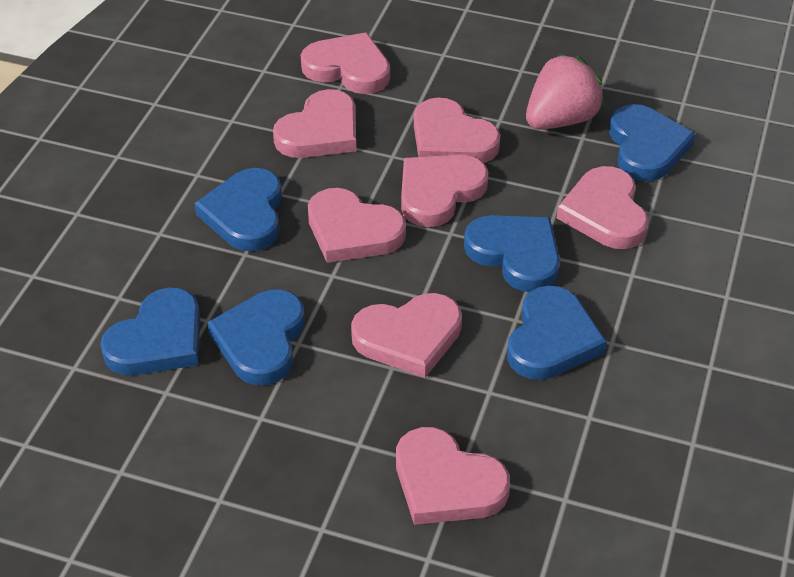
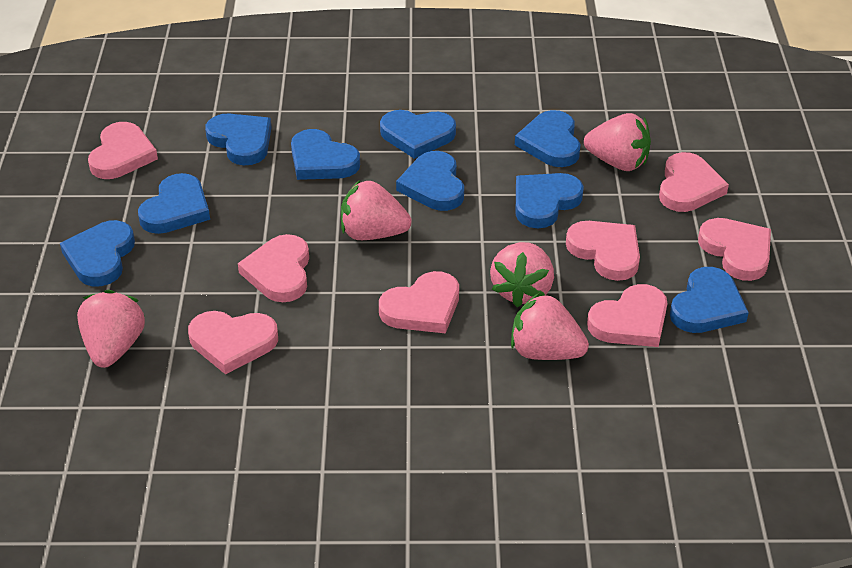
blue heart: [100,287,200,376] [194,168,282,251] [207,289,305,385] [464,215,560,292] [507,285,607,380] [609,104,695,181] = 6 -> [60,220,135,286] [138,173,210,234] [205,113,272,165] [291,129,360,180] [380,110,456,159] [396,151,464,211] [515,110,581,167] [516,173,584,228] [670,267,749,333] = 9
pink strawberry: [526,54,605,129] = 1 -> [77,290,145,368] [341,180,412,240] [490,242,554,307] [511,293,589,360] [584,113,651,171] = 5

